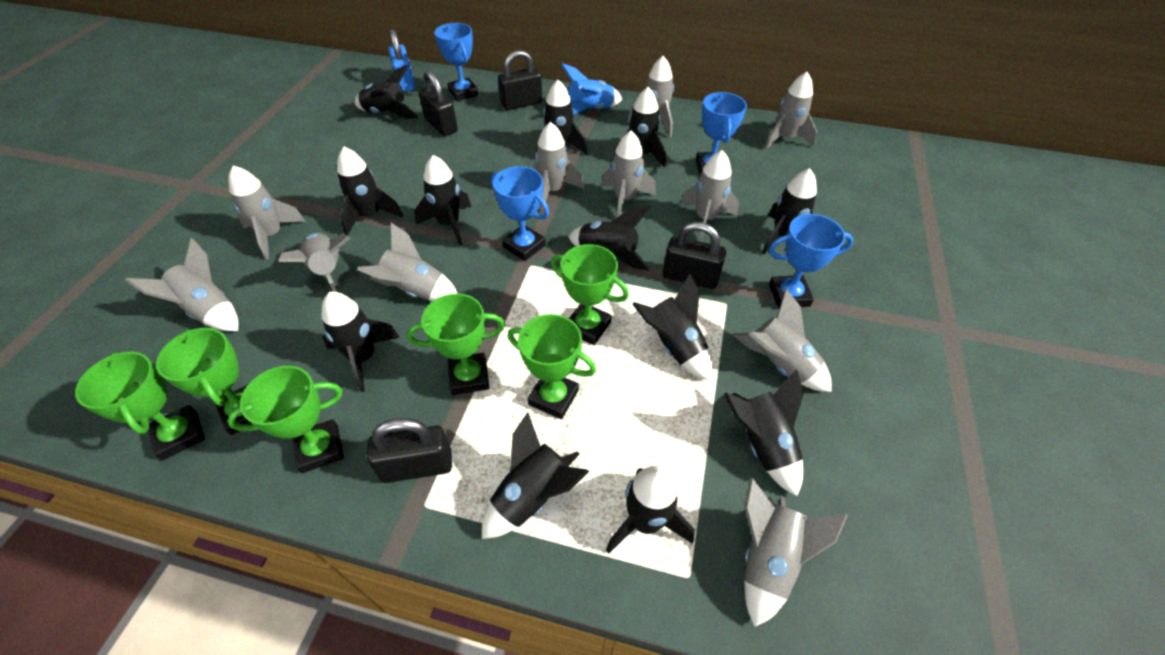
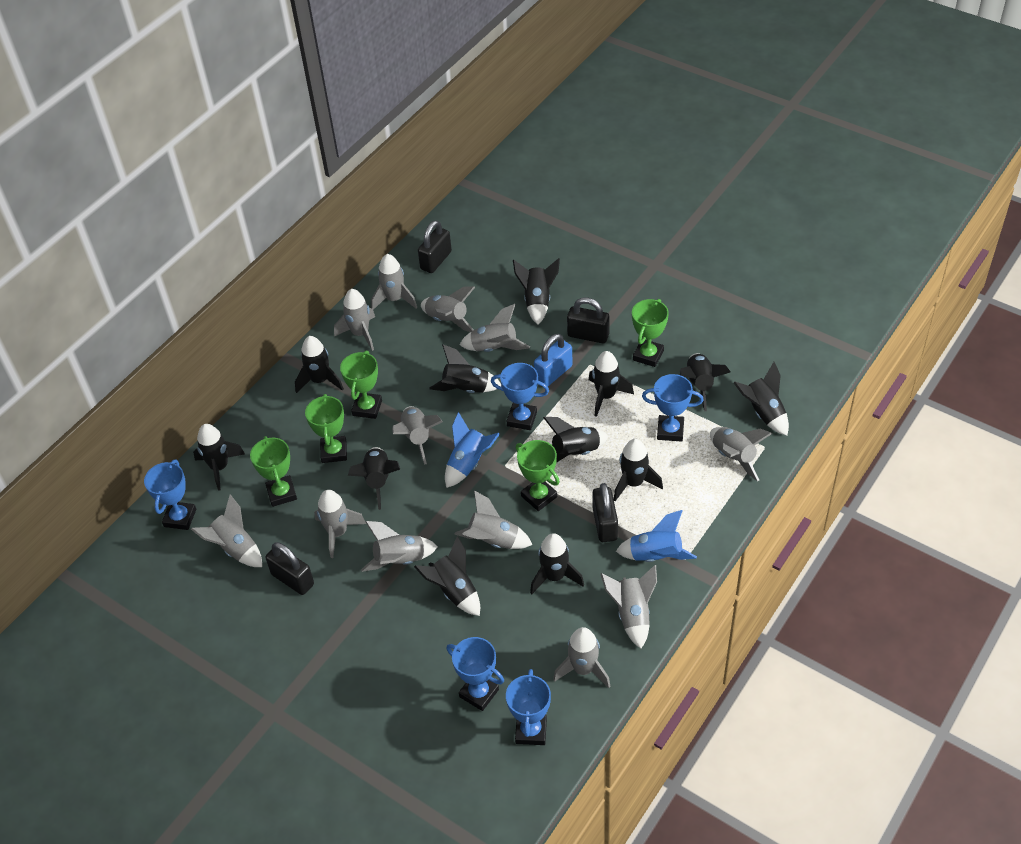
blue rocket: [561,63,622,116] = 1 -> [445,412,500,488] [616,510,697,562] = 2
blue trophy: [434,23,479,101] [491,166,549,261] [696,92,747,175] [769,214,854,308] = 4 -> [144,459,196,530] [446,637,504,711] [491,363,549,430] [506,669,551,745] [642,374,704,442] = 5
green trophy: [75,352,205,460] [156,328,252,435] [227,366,344,473] [407,293,505,395] [508,314,596,419] [551,244,629,345] = 6 -> [250,436,297,507] [305,394,347,463] [340,350,382,419] [516,440,560,511] [632,299,669,367] = 5
grey rocket: [125,238,239,331] [228,166,306,259] [279,233,350,292] [357,223,457,301] [533,122,584,211] [602,131,656,217] [627,56,674,137] [680,150,739,241] [733,289,832,392] [744,478,848,627] [765,72,817,149] = 11 -> [191,494,262,567] [314,490,366,558] [334,289,375,351] [361,521,438,572] [371,254,417,310] [392,406,443,465] [421,286,475,332] [454,491,532,549] [460,304,530,352] [553,627,610,688] [601,565,657,649] [710,427,772,481] = 12

